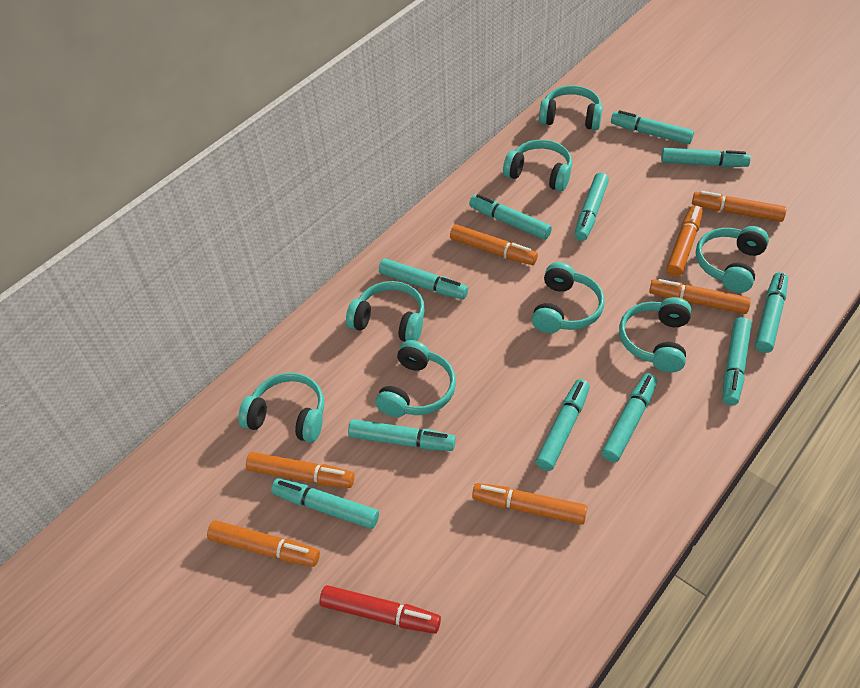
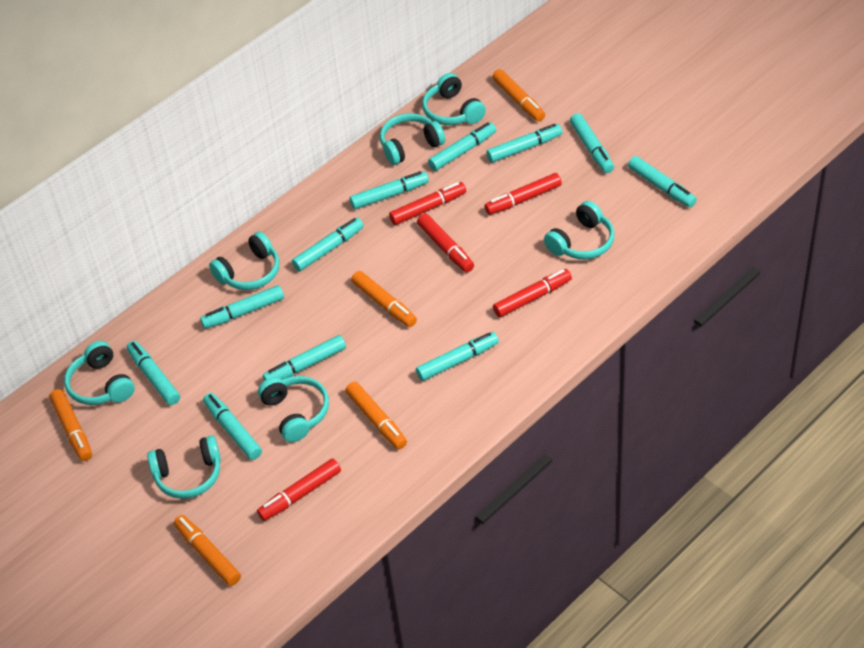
orange marker: [207,520,320,567] [246,452,355,488] [450,224,538,265] [472,483,587,525] [649,279,751,314] [666,205,703,277] [692,191,787,222] = 7 -> [49,389,92,461] [174,515,241,586] [345,382,407,450] [351,271,417,327] [492,69,545,121] = 5
red marker: [320,585,441,634] = 1 -> [257,458,341,521] [389,182,466,225] [417,214,474,273] [484,173,562,215] [493,269,572,318] = 5
turquoise headphones: [238,373,324,443] [346,281,425,342] [375,340,456,417] [503,140,572,192] [532,262,605,333] [539,86,603,130] [619,297,691,373] [696,226,769,293] = 8 -> [64,341,135,405] [147,435,221,499] [209,232,279,290] [258,376,329,442] [380,113,445,165] [422,73,486,125] [544,201,614,259] = 7

